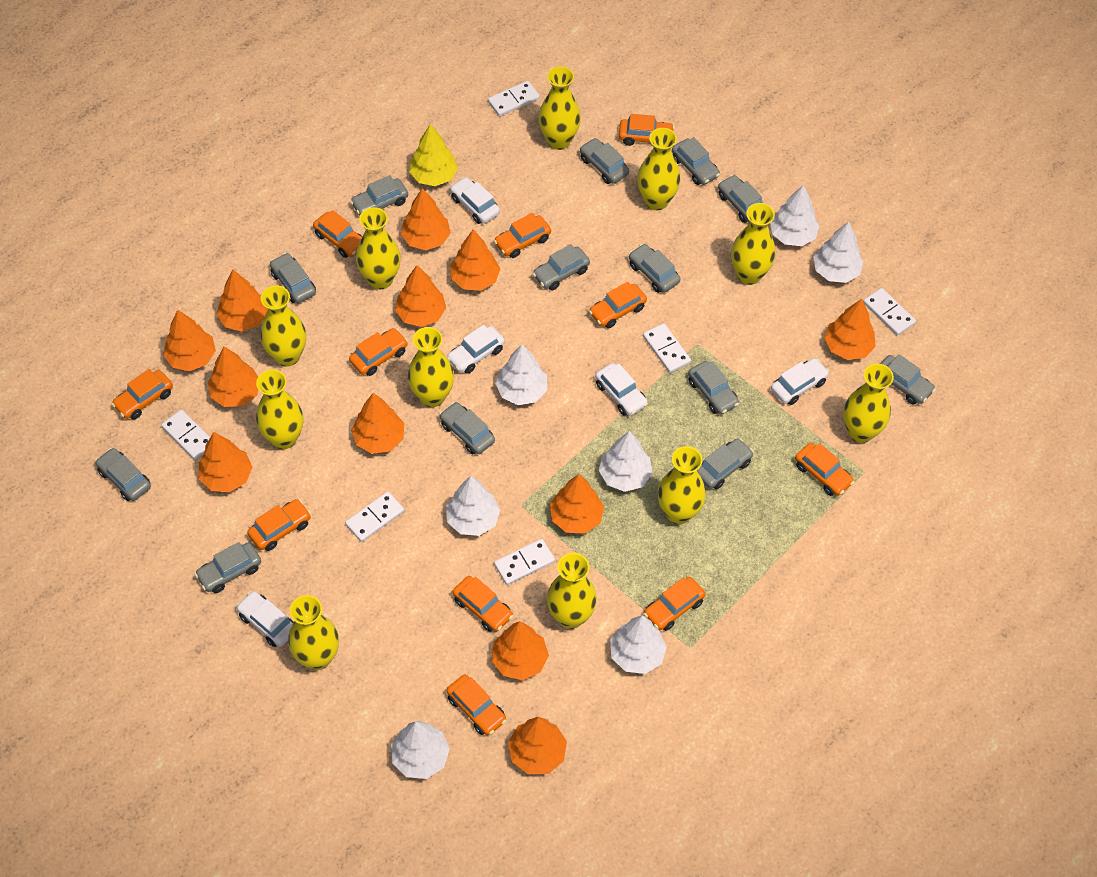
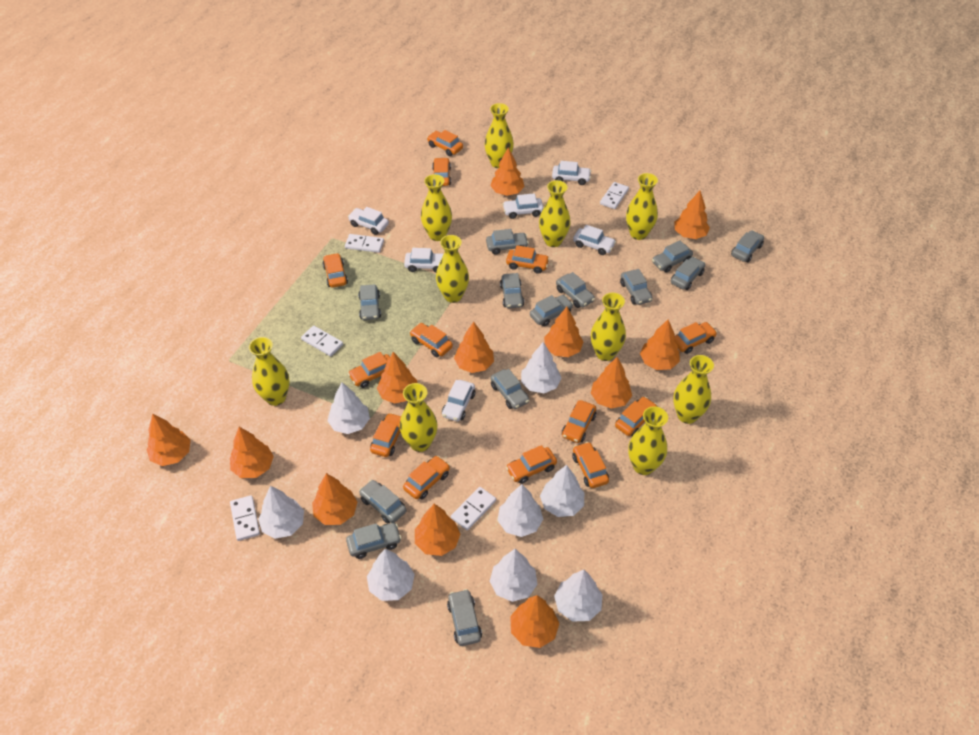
orange car: [112,369,173,420] [247,499,311,551] [313,210,362,258] [349,328,408,376] [446,675,507,736] [453,576,513,632] [494,213,551,258] [589,282,647,328] [619,114,675,146] [644,577,706,631] [795,443,854,496] = 11 -> [323,253,348,288] [348,352,390,388] [370,413,401,457] [403,456,450,499] [410,323,453,357] [427,130,463,156] [432,157,451,186] [506,245,550,274] [506,445,557,484] [562,400,596,443] [572,442,609,488] [615,397,658,436] [675,322,717,354] = 13
white car: [236,591,294,647] [446,325,505,374] [450,177,500,224] [595,363,648,416] [771,358,829,405] = 5 -> [348,207,389,235] [404,248,444,273] [442,380,475,421] [502,193,544,219] [552,161,592,185] [573,225,616,255] = 6
white domino: [161,409,210,460] [345,491,404,542] [488,81,540,116] [494,539,555,585] [643,323,691,373] [863,288,916,336] = 6 -> [230,495,260,541] [301,326,343,356] [345,234,384,253] [451,487,496,530] [600,182,629,209] = 5
white tree: [391,721,450,779] [446,476,500,536] [495,344,547,405] [599,431,653,492] [610,615,667,674] [770,185,820,246] [813,222,864,283] = 7 -> [258,486,304,539] [327,382,370,434] [367,549,415,601] [490,549,538,602] [498,484,543,537] [521,342,562,393] [540,465,584,517] [554,570,603,622] = 8
yellow tree: [409,124,458,186] = 1 -> none = 0
yellow vase: [256,370,303,449] [260,285,306,367] [288,595,339,670] [356,207,400,289] [408,327,454,407] [539,66,581,150] [547,553,597,629] [637,128,681,210] [658,446,706,524] [731,203,775,285] [843,363,894,443] = 11 -> [249,337,290,406] [400,383,438,452] [421,174,452,241] [436,235,469,303] [485,103,514,168] [539,180,571,247] [591,293,626,361] [626,173,658,240] [628,406,668,475] [673,355,714,424] = 10

